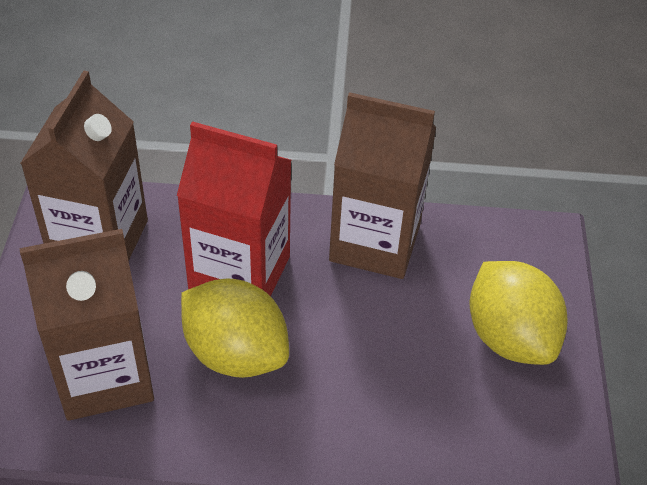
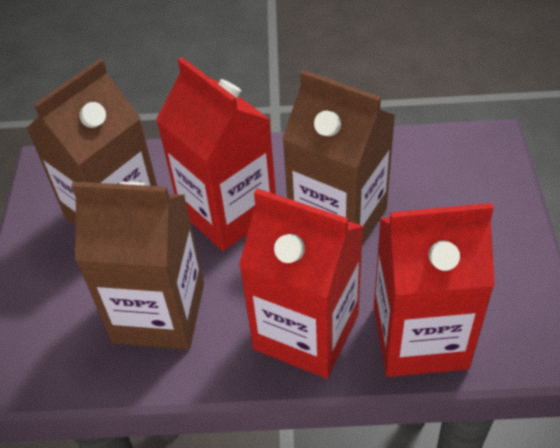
red carton: [177,121,292,296] = 1 -> [156,57,276,251] [239,189,364,379] [374,203,495,377] = 3
yellow lemon: [181,278,289,378] [469,261,568,365] = 2 -> none = 0

